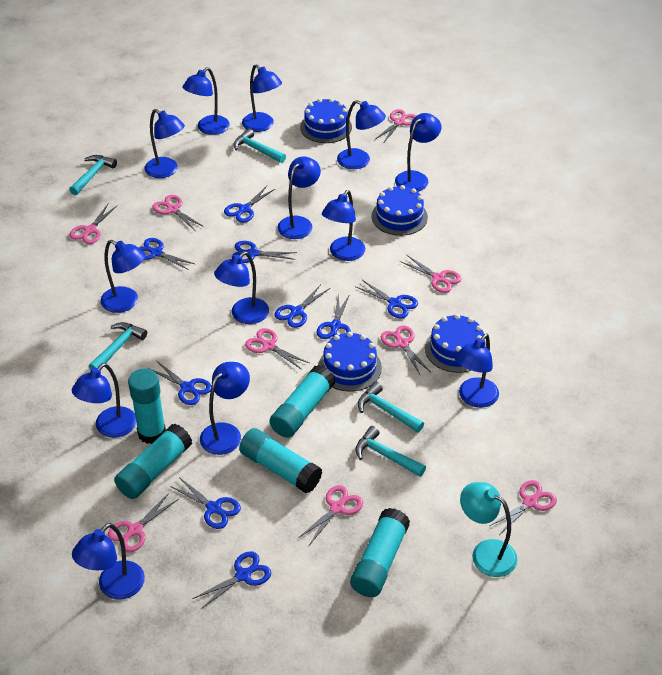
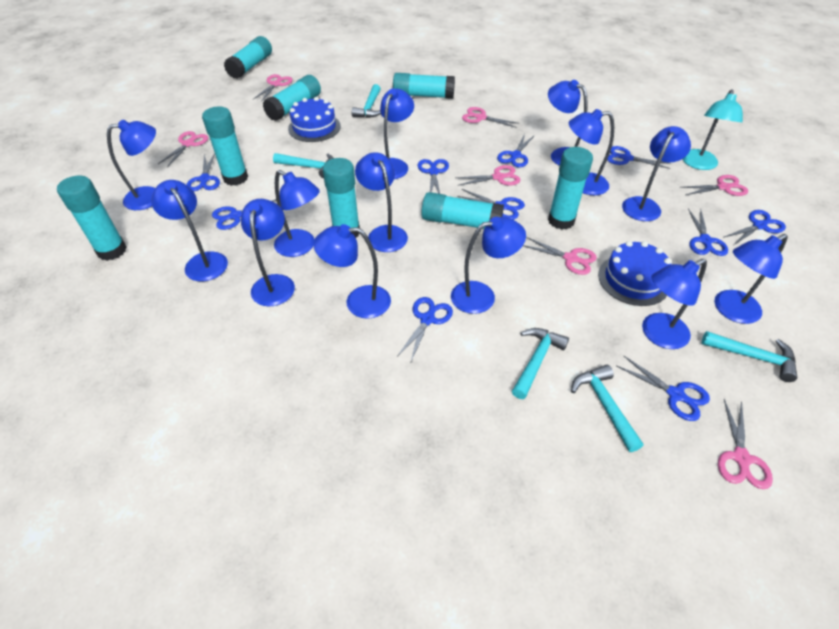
blue cake: [300,98,352,143] [318,332,382,392] [371,185,428,236] [425,314,486,373] = 4 -> [288,97,341,142] [598,241,672,306] = 2
blue scissors: [139,238,195,270] [148,361,212,405] [170,477,241,529] [192,551,271,609] [224,186,275,223] [232,241,297,263] [275,284,330,328] [316,294,351,339] [356,280,418,318] = 9 -> [186,153,220,191] [212,199,276,230] [397,297,453,363] [418,159,449,194] [457,189,525,220] [497,134,535,167] [607,146,671,169] [617,355,710,421] [688,209,728,256] [724,210,786,245] = 10
pink scissors: [69,204,118,244] [108,493,177,552] [152,195,204,230] [245,328,309,370] [298,485,363,545] [375,109,416,142] [381,325,431,375] [400,255,462,293] [490,480,557,534] = 9 -> [158,131,208,167] [253,74,293,102] [456,165,520,186] [462,107,520,128] [523,237,597,275] [680,175,748,196] [718,399,773,489] = 7
turquoise glue stick: [114,424,192,499] [128,369,166,444] [239,428,322,494] [270,365,336,438] [350,508,410,597] = 5 -> [57,175,127,261] [202,107,248,186] [224,36,272,79] [263,75,321,121] [323,158,360,237] [393,73,455,99] [421,192,504,229] [548,147,593,230] = 8

